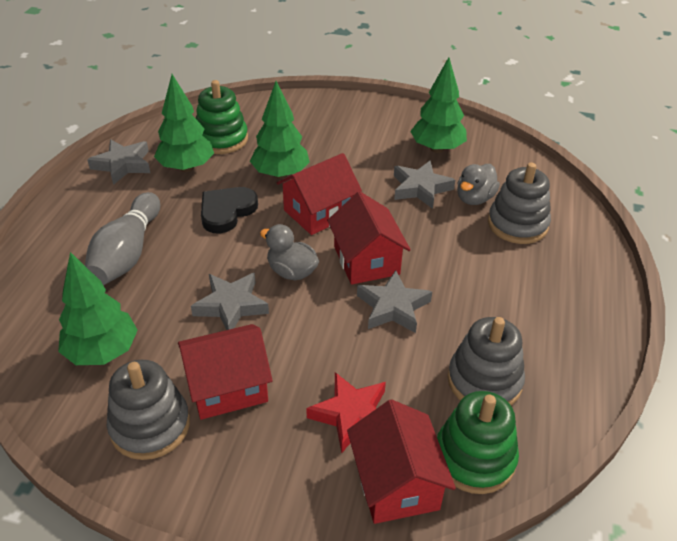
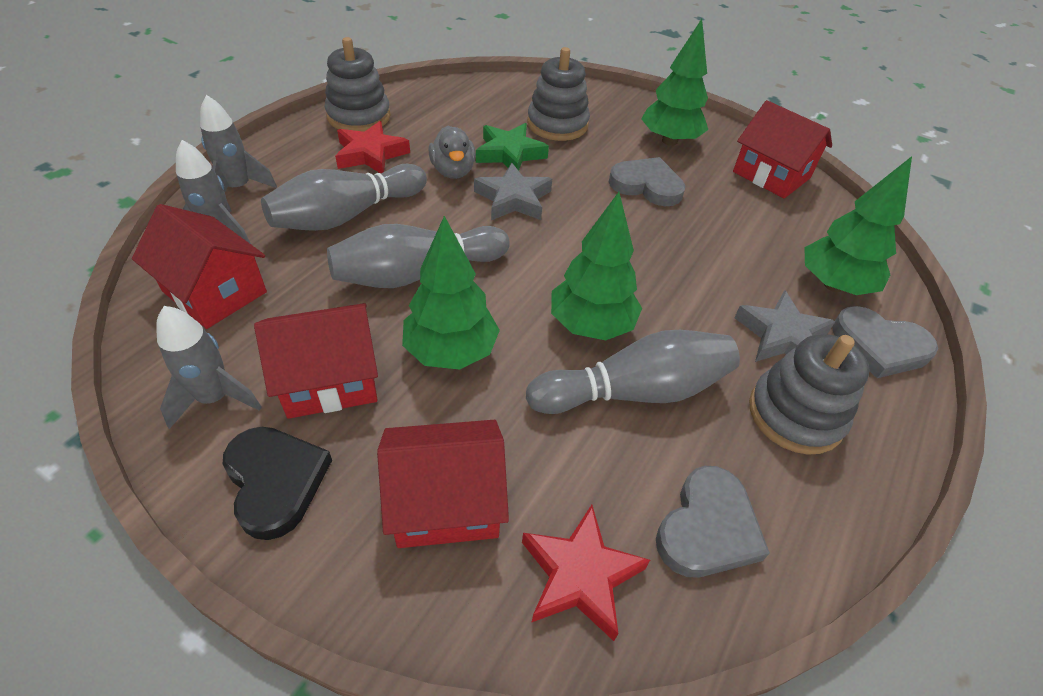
green stacking toy: [196,80,248,154] [437,391,519,494] = 2 -> none = 0
green star: none = 0 -> [476,123,549,171] = 1
grey bowling pin: [85,192,160,285] = 1 -> [261,164,427,231] [327,224,510,288] [526,330,740,414] = 3
grey duck: [260,224,319,280] [457,164,500,205] = 2 -> [429,126,476,179] = 1
grey heart: none = 0 -> [609,157,685,206] [656,466,770,578] [832,306,938,378] = 3
grey rocket: none = 0 -> [156,306,262,429] [176,140,251,244] [200,95,277,192] = 3
grey star: [87,139,150,185] [191,273,269,330] [357,270,432,333] [394,160,455,209] = 4 -> [474,162,552,220] [734,290,836,362] = 2
red star: [306,372,386,453] = 1 -> [335,121,410,173] [522,505,650,641] = 2

